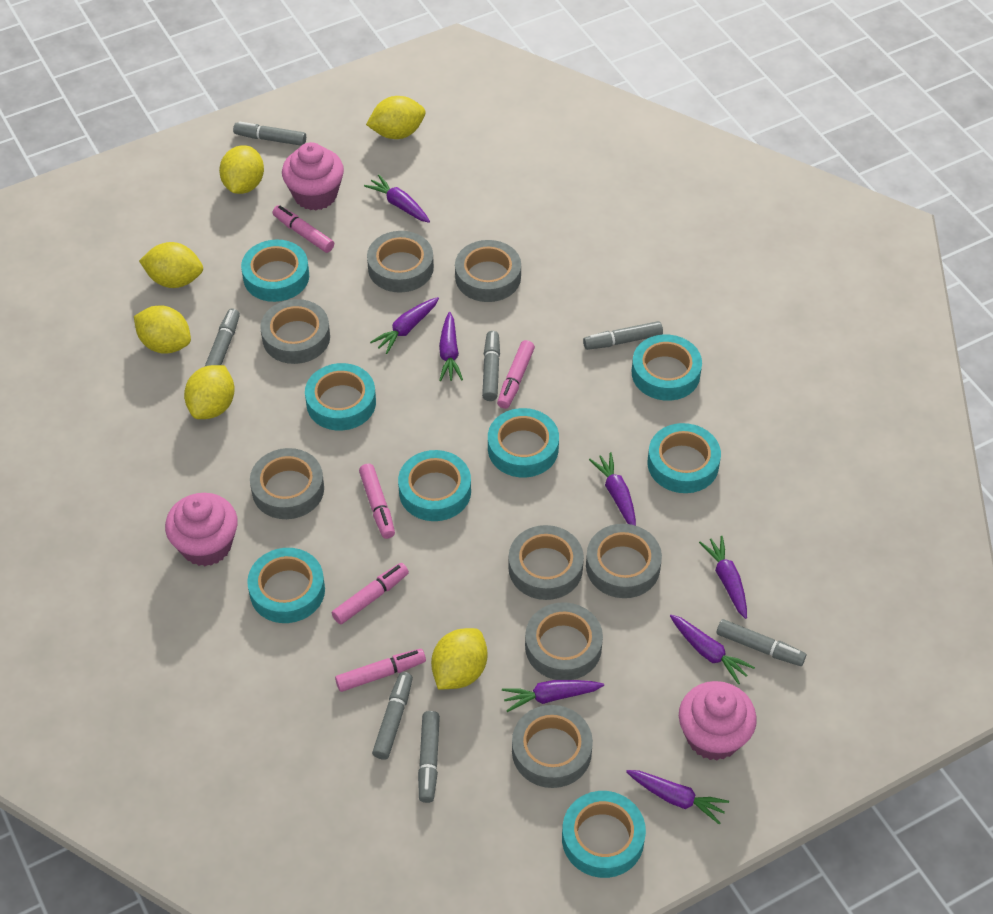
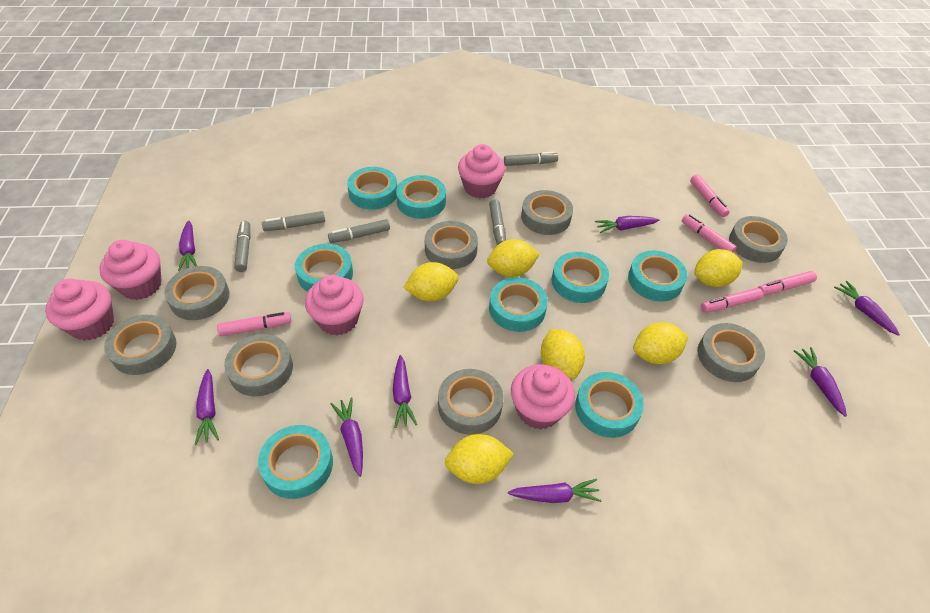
grey marker: [204,309,240,367] [233,122,306,146] [372,672,413,760] [418,711,440,803] [482,331,500,401] [583,321,663,350] [716,619,806,666] = 7 -> [234,221,250,272] [262,211,325,231] [328,219,390,243] [489,199,506,245] [504,152,558,166] = 5
pink cupcake: [165,493,238,566] [282,142,344,210] [679,681,757,760] = 3 -> [45,279,114,341] [99,240,162,300] [305,275,364,336] [458,144,505,198] [511,364,575,430] = 5

